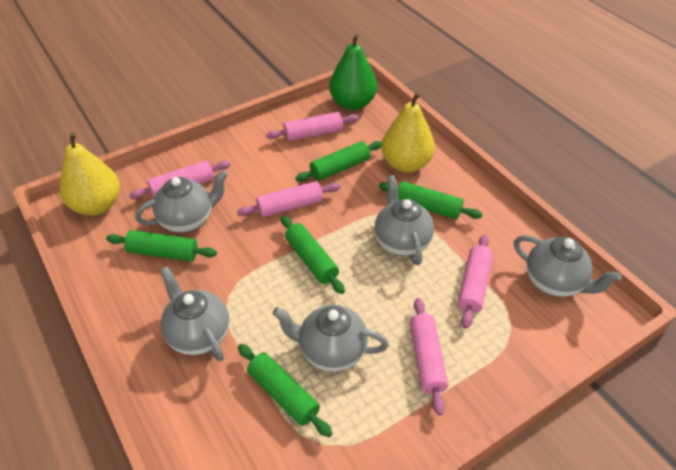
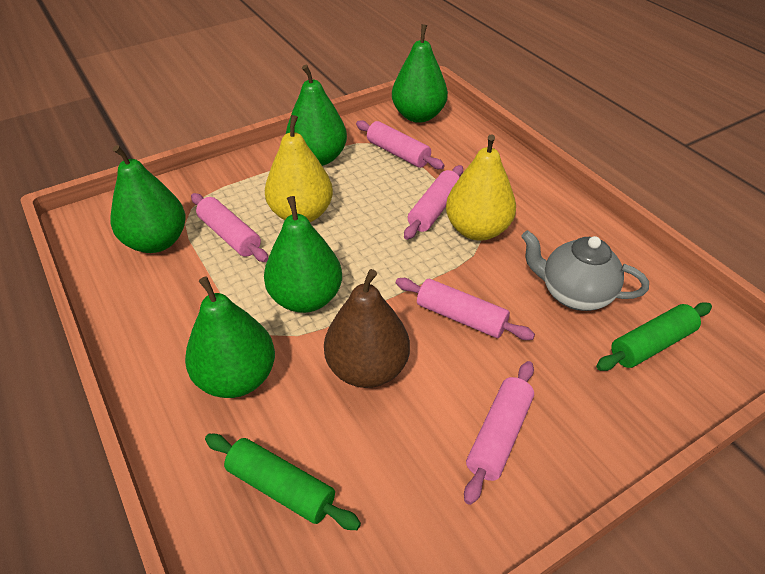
brown pear: none = 0 -> [324,269,410,388] = 1
green pear: [329,34,377,110] = 1 -> [110,145,186,253] [185,276,275,398] [264,196,342,313] [286,65,347,166] [392,24,448,123] = 5
green rolling pin: [106,230,217,261] [238,344,333,437] [281,216,345,294] [295,141,382,182] [379,181,482,219] = 5 -> [205,434,361,530] [596,302,712,371] = 2
grey teapot: [135,170,228,233] [160,267,229,361] [272,305,389,372] [374,175,434,265] [514,235,622,297] = 5 -> [521,230,649,311] = 1

